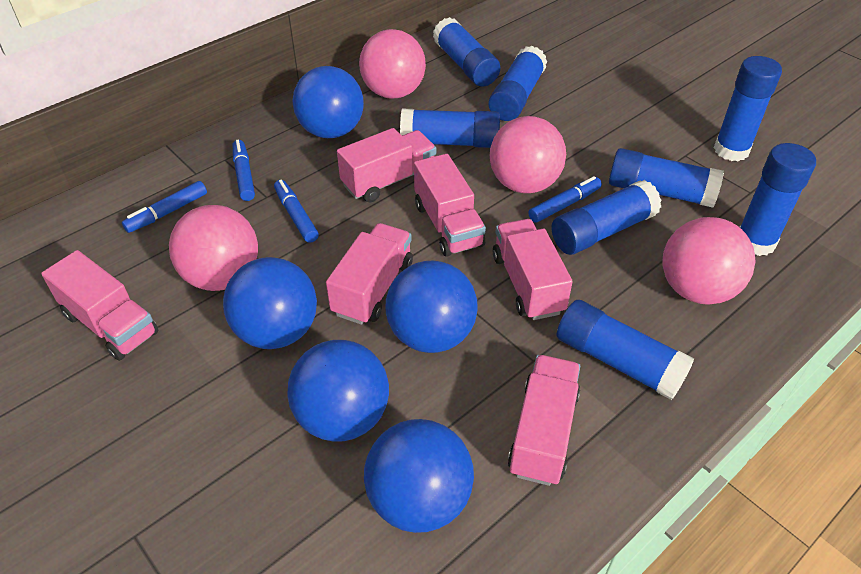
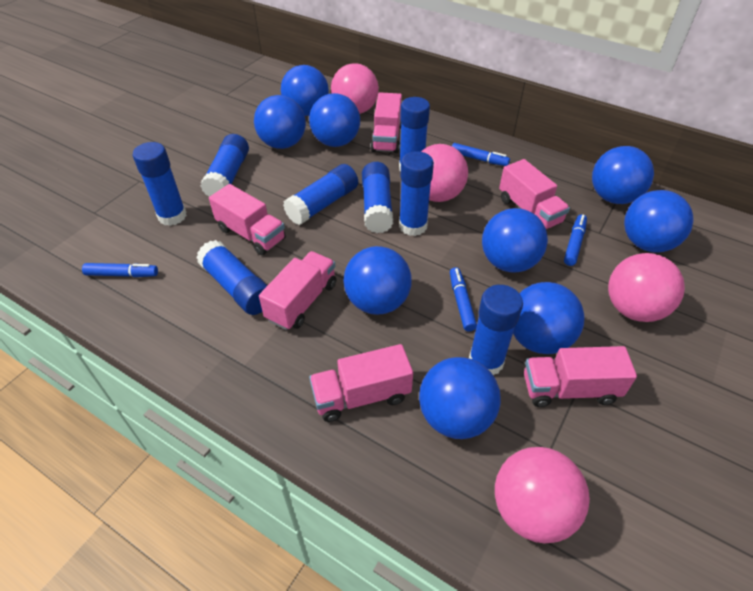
blue ball: [223,257,317,349] [287,340,389,442] [292,66,364,138] [364,419,474,533] [386,261,478,353] = 5 -> [254,95,306,149] [281,65,329,116] [309,93,360,147] [343,246,411,315] [419,357,501,439] [482,208,548,273] [513,282,585,354] [592,146,654,204] [624,190,694,252] = 9

